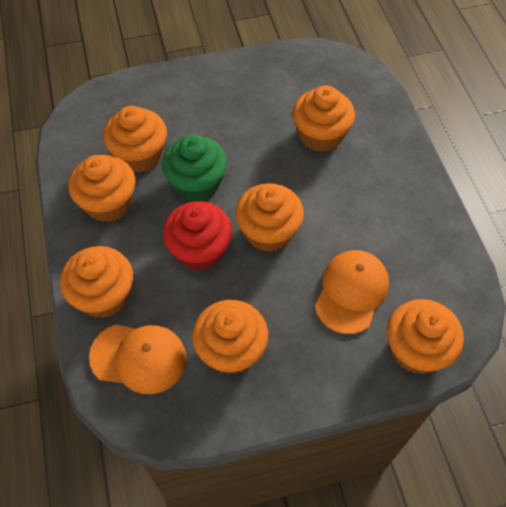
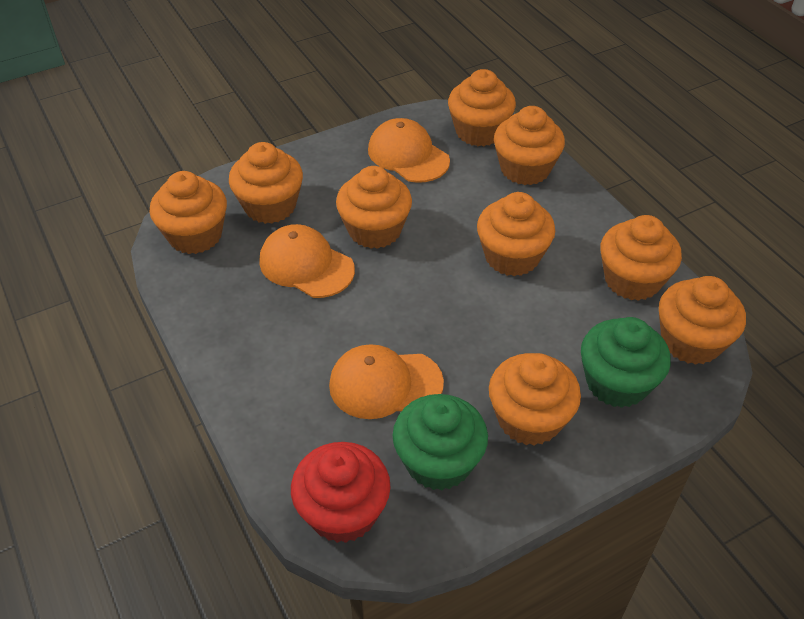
green cupcake: [162,135,227,202] = 1 -> [393,394,488,491] [581,317,671,408] = 2
orange cap: [89,325,187,394] [315,250,389,334] = 2 -> [259,224,355,298] [329,344,444,419] [368,118,450,183] = 3
orange cupcake: [60,246,133,318] [68,155,135,222] [103,106,167,173] [192,300,268,374] [235,183,304,252] [293,86,355,152] [387,299,464,374] = 7 -> [149,171,227,254] [229,142,303,224] [336,166,412,249] [448,69,516,146] [477,192,555,276] [489,353,581,446] [494,106,565,185] [600,215,682,301] [659,276,746,365] = 9

